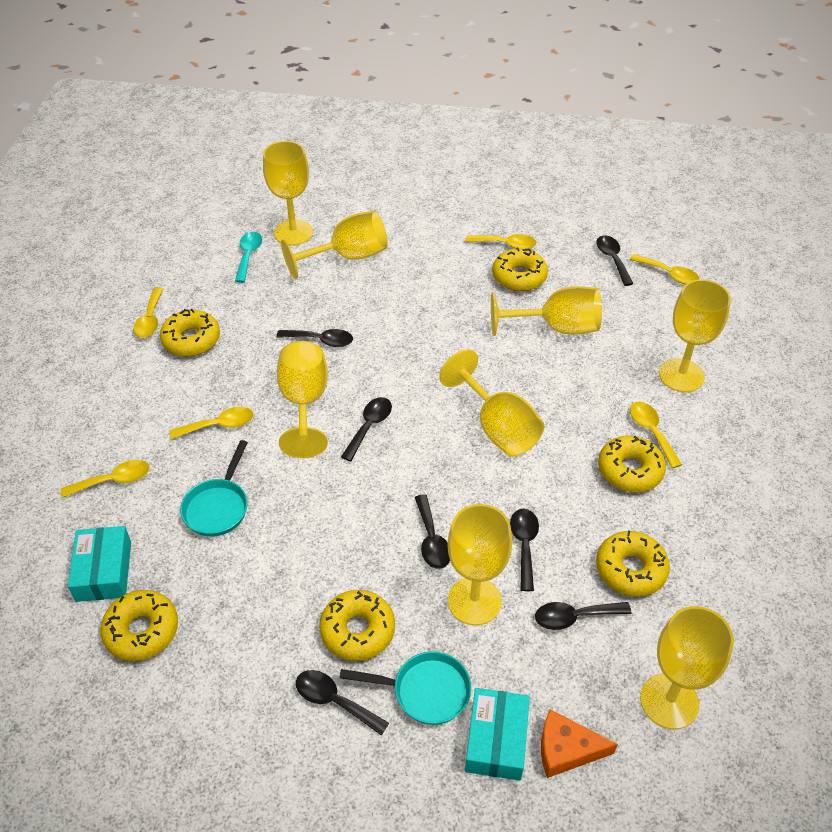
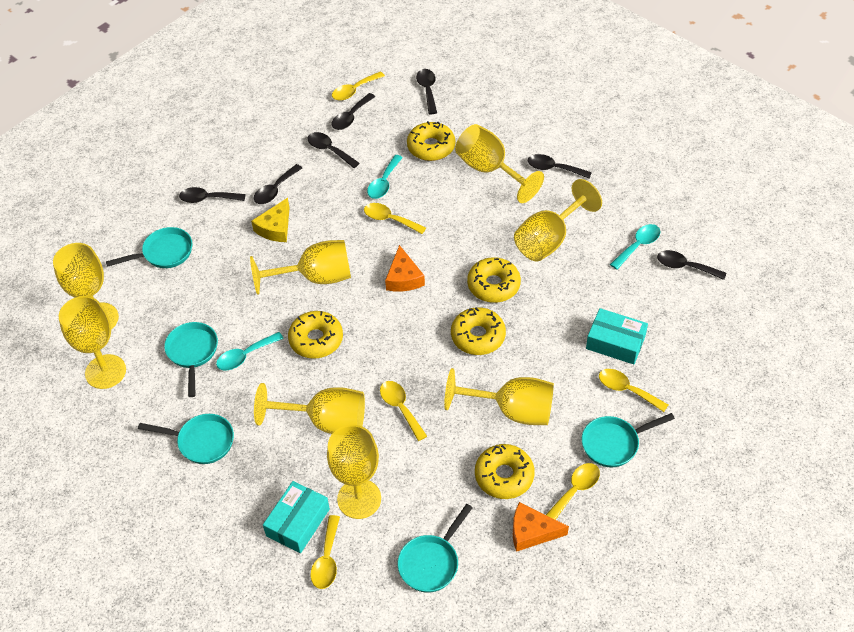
orange cheese: [541,709,618,778] = 1 -> [385,245,425,291] [513,502,569,552] = 2
turquoise pan: [180,440,248,537] [339,651,471,725] = 2 -> [106,227,192,268] [138,414,234,464] [164,322,218,397] [398,504,473,593] [582,413,675,467] = 5
turquoise spoon: [235,232,262,283] = 1 -> [216,332,284,370] [367,155,403,199] [610,224,660,270] = 3
yellow cheese: none = 0 -> [251,198,290,242] = 1
yellow donut: [100,590,178,661] [160,309,220,357] [319,590,395,661] [492,247,548,291] [596,530,670,596] [598,436,666,492] = 6 -> [288,311,343,359] [407,121,455,161] [451,307,506,355] [467,257,521,303] [475,444,535,499] = 5

